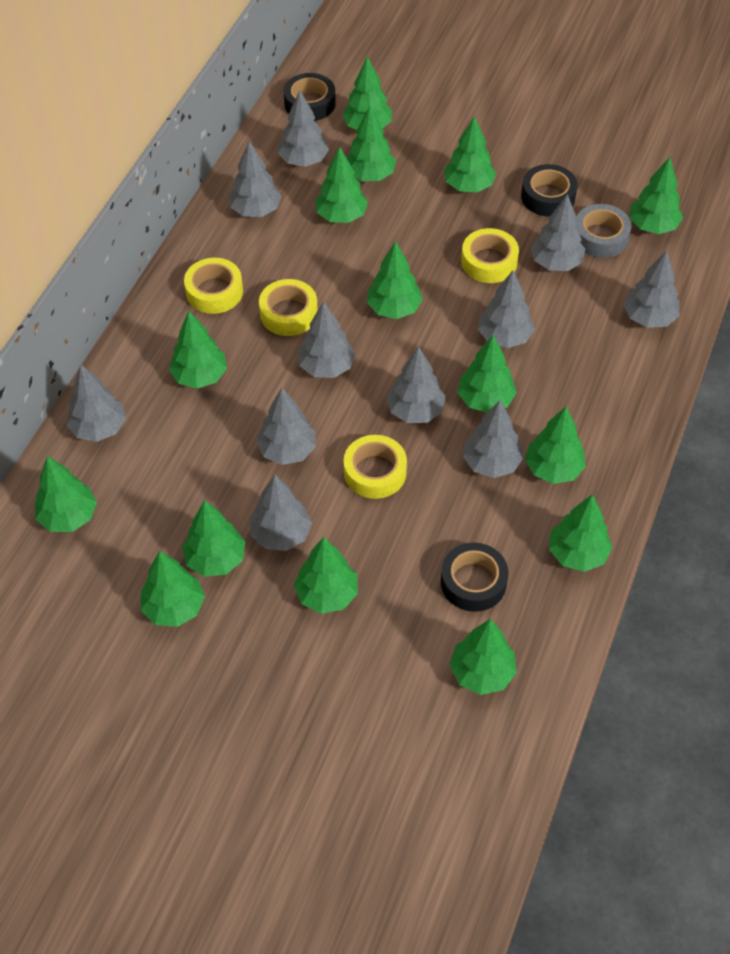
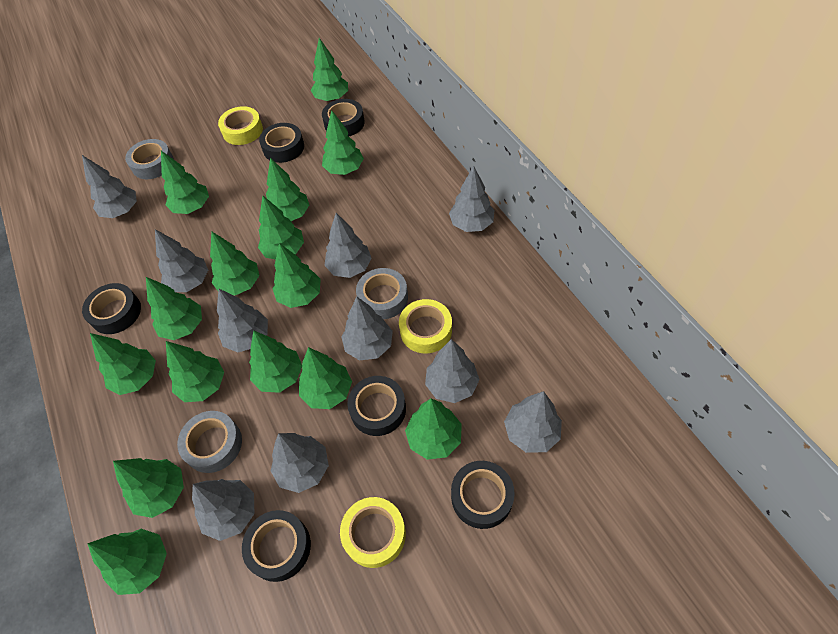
black tape: [284,73,336,121] [441,543,508,612] [521,164,578,216] = 3 -> [82,283,141,334] [242,510,311,582] [259,123,304,163] [322,99,365,136] [347,376,406,436] [451,461,515,529] = 6
grey tape: [576,204,632,258] = 1 -> [125,139,174,179] [177,411,242,473] [356,268,408,319] = 3
grey tree: [66,364,126,442] [229,141,282,217] [250,474,312,551] [256,388,316,465] [278,90,329,167] [298,301,355,378] [386,346,445,423] [463,400,524,478] [478,270,535,348] [531,194,585,271] [623,251,679,328] = 11 -> [82,155,137,218] [155,229,208,292] [192,479,255,541] [217,289,268,352] [271,433,329,493] [324,213,372,278] [341,297,393,361] [425,339,480,403] [449,166,494,232] [504,391,562,453] = 10
yellow tape: [184,258,243,314] [259,279,318,336] [344,435,407,499] [461,228,519,283] = 4 -> [218,106,263,145] [340,497,406,568] [399,299,452,353] = 3

